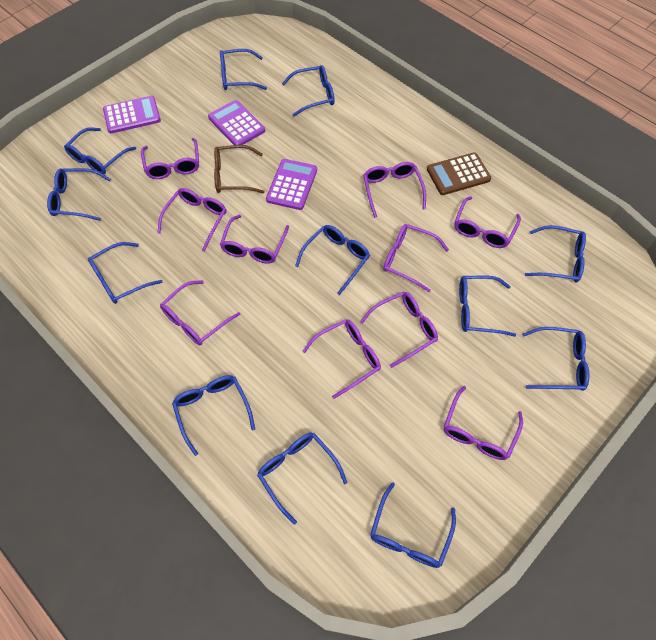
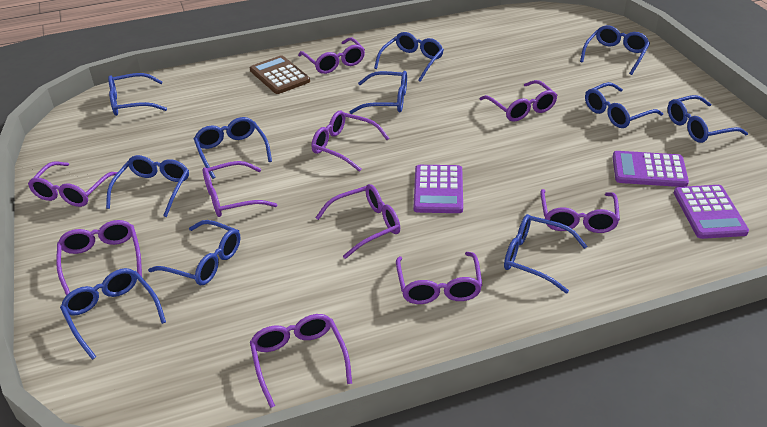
blue glasses: [47,168,111,221] [64,127,136,174] [88,242,162,304] [172,375,255,456] [220,49,267,90] [257,432,347,525] [282,65,335,117] [295,225,370,295] [370,482,456,568] [459,276,516,337] [522,327,589,391] [525,225,586,283] = 12 -> [60,268,166,360] [106,155,189,217] [108,73,167,116] [148,220,240,285] [194,117,272,179] [350,71,407,114] [374,32,444,82] [504,214,587,293] [580,25,650,75] [585,82,663,128] [668,95,748,143] = 11
brown glasses: [214,145,265,193] = 1 -> none = 0

